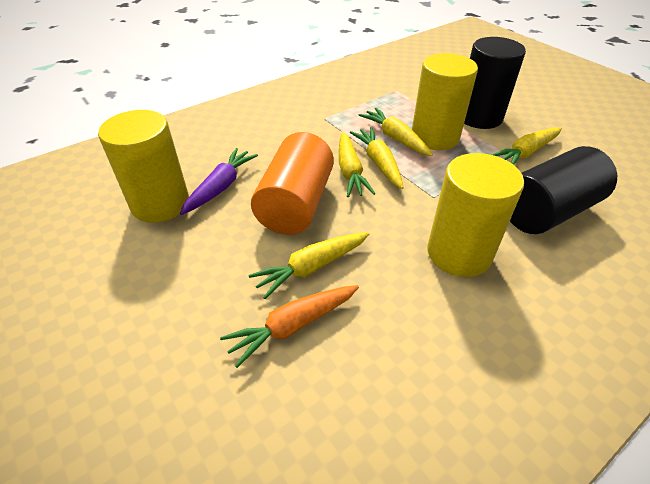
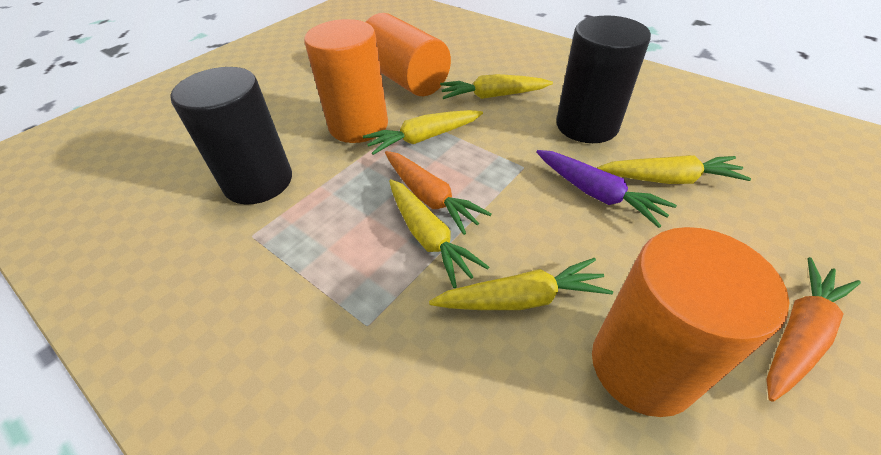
orange carrot: [220,285,359,368] = 1 -> [385,151,492,235] [766,257,861,402] = 2
orange cylinder: [251,132,334,235] = 1 -> [304,19,388,143] [366,13,451,96] [592,227,790,417] = 3
yellow cylinder: [98,110,189,223] [412,53,478,150] [428,153,524,277] = 3 -> none = 0

